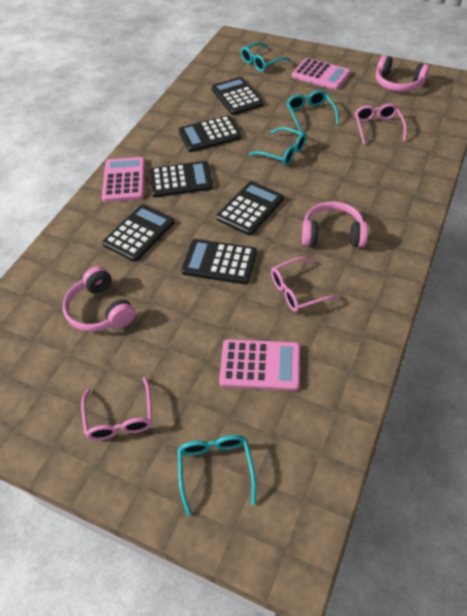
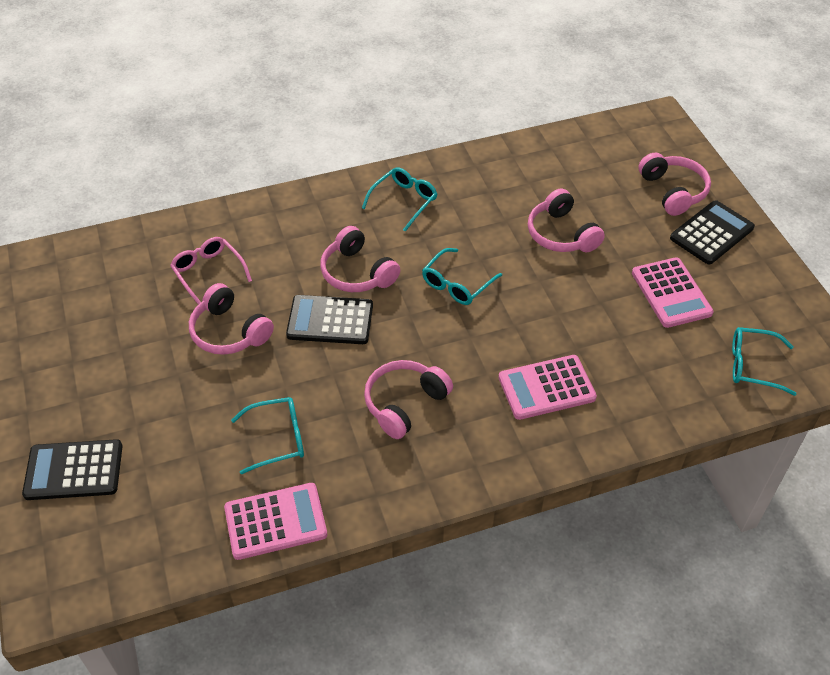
black calculator: [102,204,175,262] [150,161,213,198] [178,115,242,152] [181,239,257,285] [212,77,264,115] [216,181,284,235] = 6 -> [22,439,123,500] [286,295,373,344] [670,200,755,265] = 3
pink glasses: [81,377,152,440] [271,257,341,312] [355,104,407,145] = 3 -> [170,237,252,305] = 1
pink headphones: [63,266,135,332] [302,201,368,247] [376,55,429,92] = 3 -> [189,283,274,355] [320,226,400,292] [364,360,453,439] [528,189,605,252] [638,152,711,216] = 5

